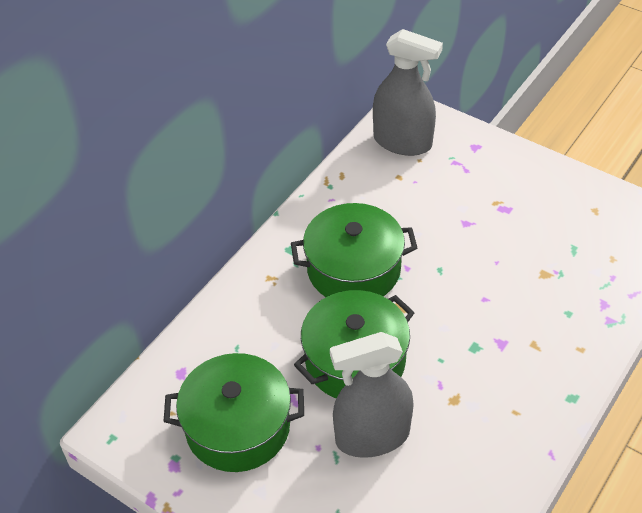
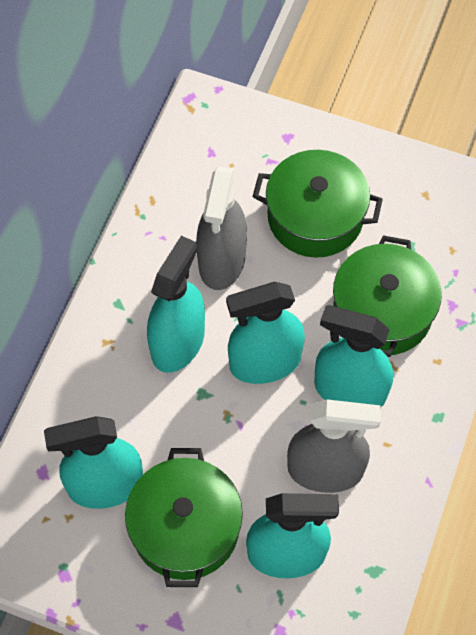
turquoise spray bottle: none = 0 -> [44,416,143,509] [147,236,205,373] [226,282,305,384] [246,493,339,578] [314,305,393,407] = 5

